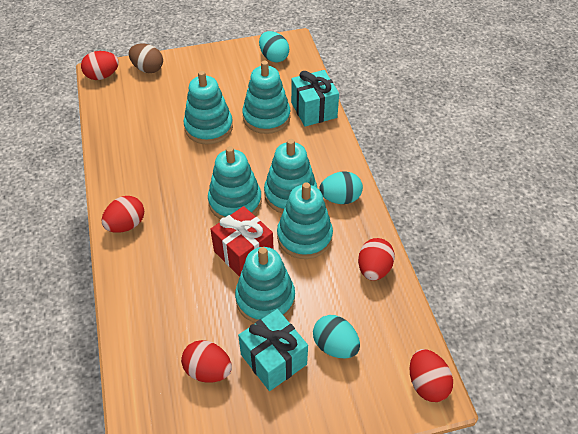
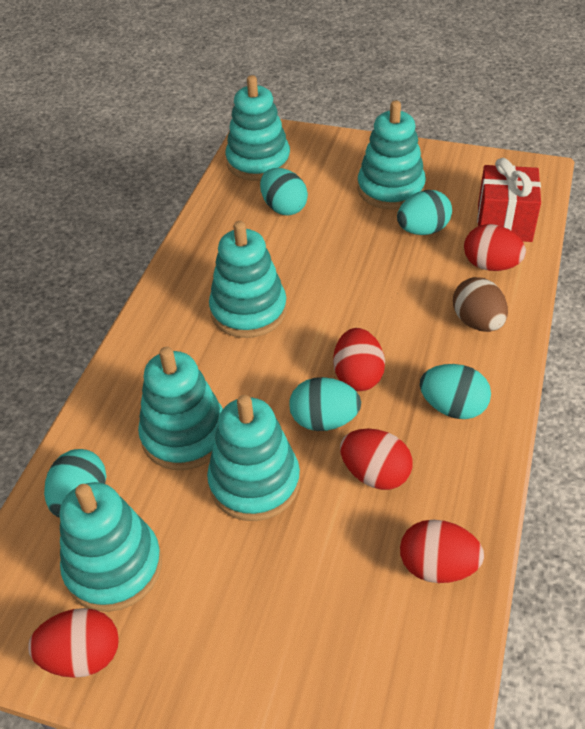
turquoise egg: [259,31,289,62] [313,315,360,358] [319,171,363,204] = 3 -> [44,449,106,518] [260,168,308,216] [289,377,361,431] [397,190,452,235] [420,364,491,419] = 5
turquoise gift: [238,309,308,391] [291,70,339,126] = 2 -> none = 0

